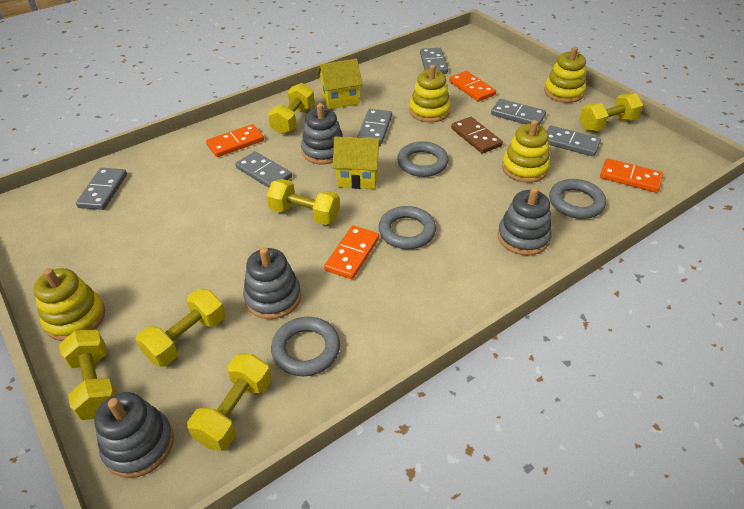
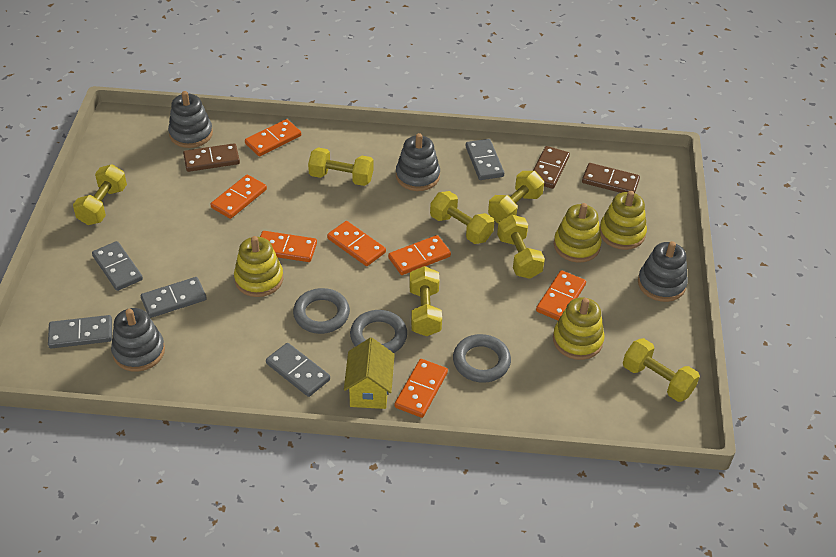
brown domino: [451,117,503,154] = 1 -> [183,143,240,172] [533,146,570,189] [582,163,640,193] = 3
grey domino: [76,168,127,210] [235,151,292,188] [357,109,392,144] [420,48,448,74] [491,99,546,125] [547,126,601,156] = 6 -> [48,315,112,348] [92,241,143,291] [141,277,207,318] [266,343,330,397] [466,139,504,180] = 5
grey ring: [271,317,340,376] [378,206,436,249] [397,141,448,177] [549,179,606,219] = 4 -> [293,288,350,334] [350,310,407,353] [453,334,511,383] = 3
orange domino: [206,124,264,157] [324,226,379,279] [449,71,496,102] [600,158,663,193] = 4 -> [210,175,267,219] [245,119,301,156] [260,231,317,262] [327,221,386,266] [388,235,451,275] [395,359,448,418] [536,270,586,321] = 7
yellow dumbbell: [59,330,117,420] [136,289,225,367] [187,354,271,451] [266,179,340,225] [268,83,315,134] [580,93,643,131] = 6 -> [73,164,127,225] [308,147,374,186] [409,266,442,336] [430,191,494,244] [488,171,544,223] [497,214,545,279] [623,338,700,402] = 7
yellow house: [317,59,363,109] [332,137,381,189] = 2 -> [344,338,395,409] = 1

